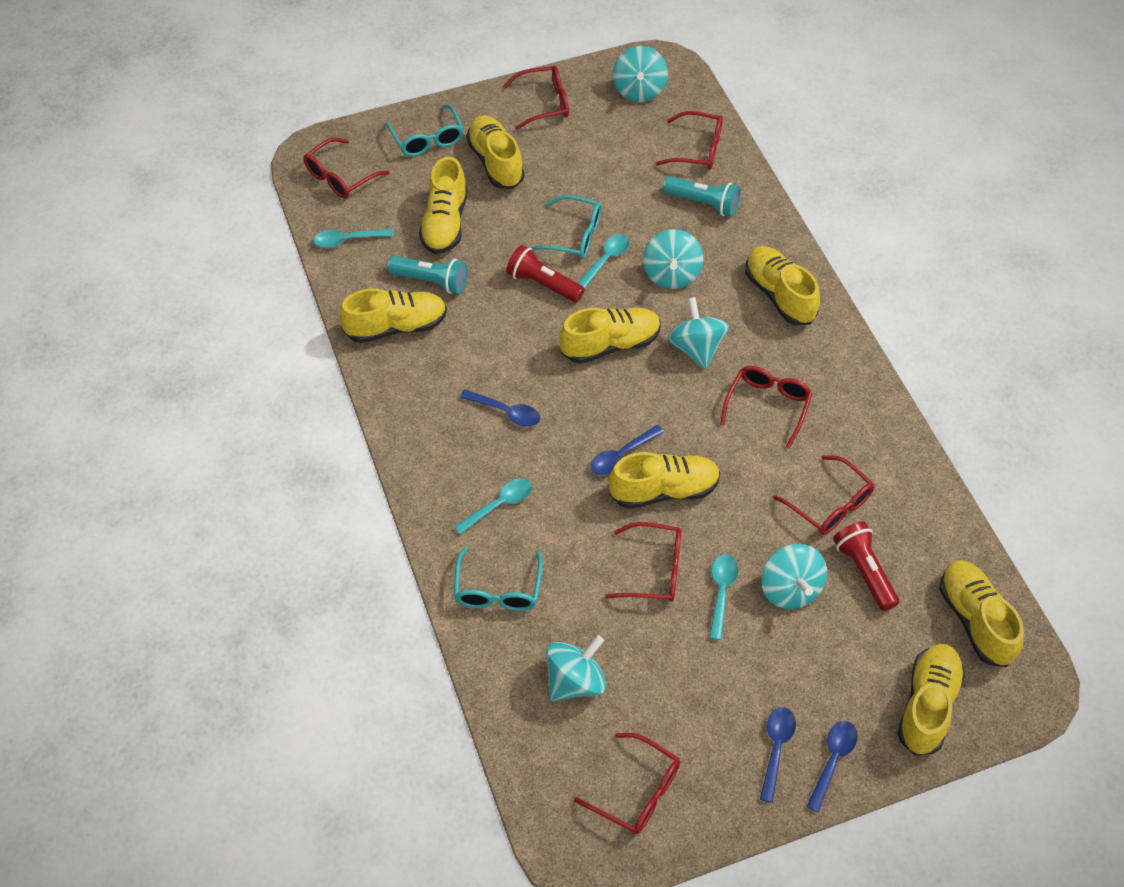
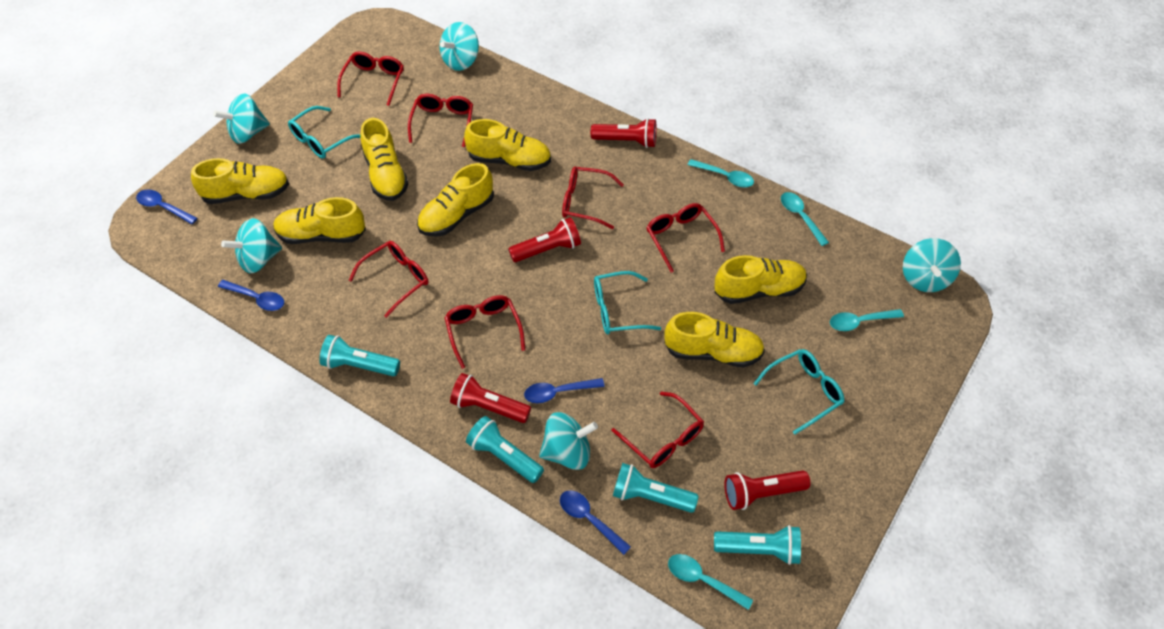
red flashlight: [506,245,585,303] [833,521,899,611] = 2 -> [450,373,531,423] [508,217,581,262] [591,118,656,148] [724,470,810,510] = 4
turquoise flashlight: [387,256,468,294] [663,176,741,217] = 2 -> [319,335,400,376] [466,416,544,483] [613,463,699,513] [714,525,801,565] = 4
yellow shoe: [340,288,447,343] [419,157,468,254] [466,115,525,189] [559,308,661,364] [609,452,720,509] [745,246,820,325] [897,644,965,756] [939,560,1024,667] = 8 -> [191,158,289,204] [273,197,366,244] [360,118,409,201] [417,163,494,237] [464,119,551,171] [664,312,765,368] [715,255,807,304] = 7

